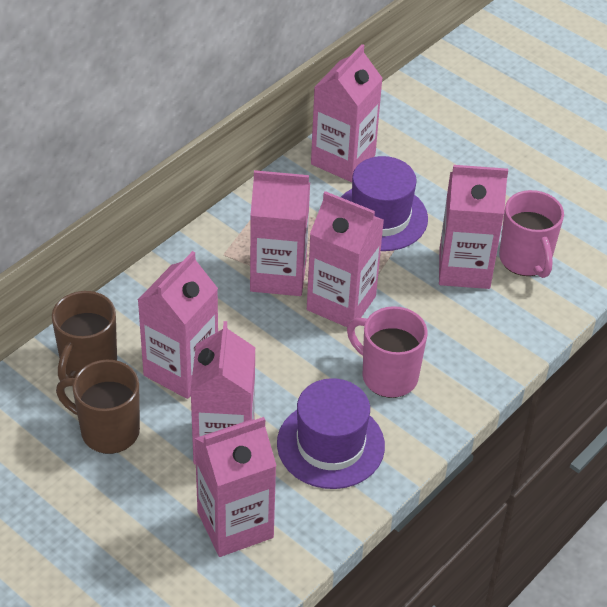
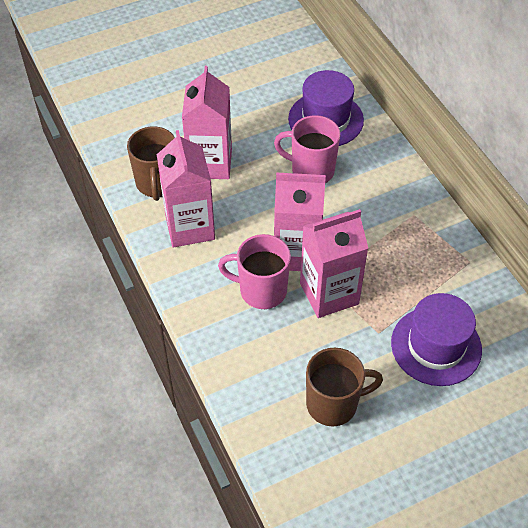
pink carton: [138,251,218,399] [190,321,255,465] [194,417,277,557] [250,170,310,296] [307,191,384,327] [311,44,383,182] [439,165,508,289] = 7 -> [157,130,215,247] [182,66,232,179] [274,172,326,271] [300,209,368,318] = 4

